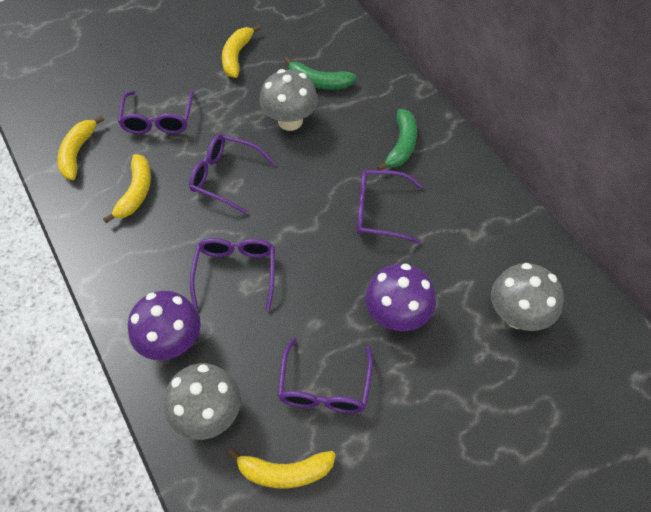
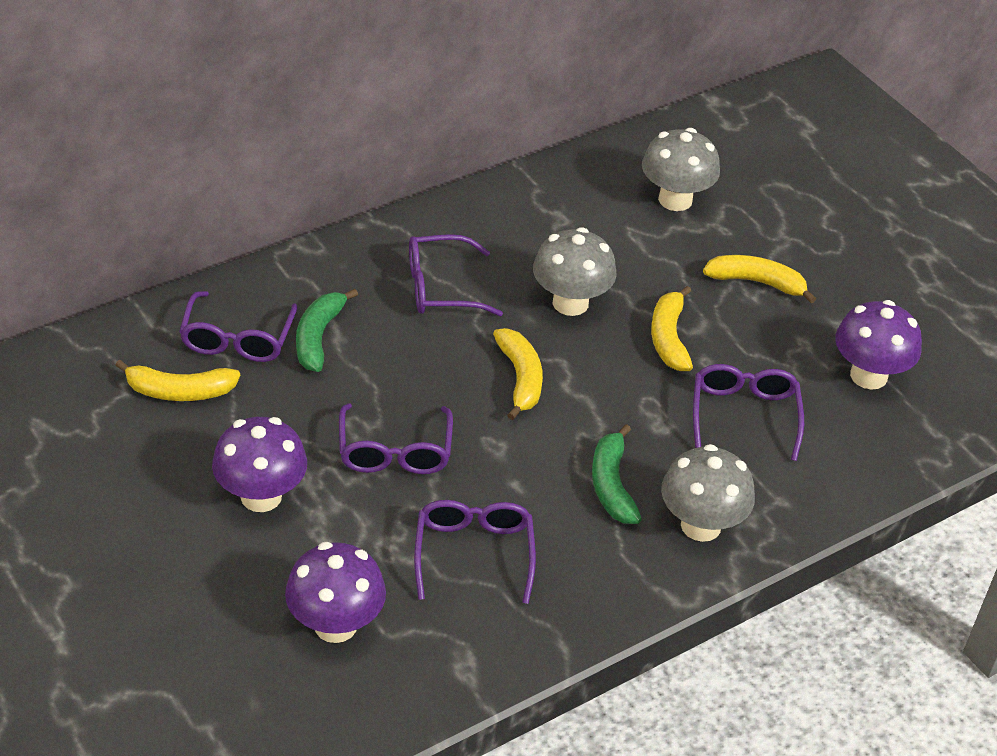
purple mushroom: [128,291,201,360] [365,264,436,331] = 2 -> [212,417,307,512] [285,542,386,643] [835,300,922,390] = 3

